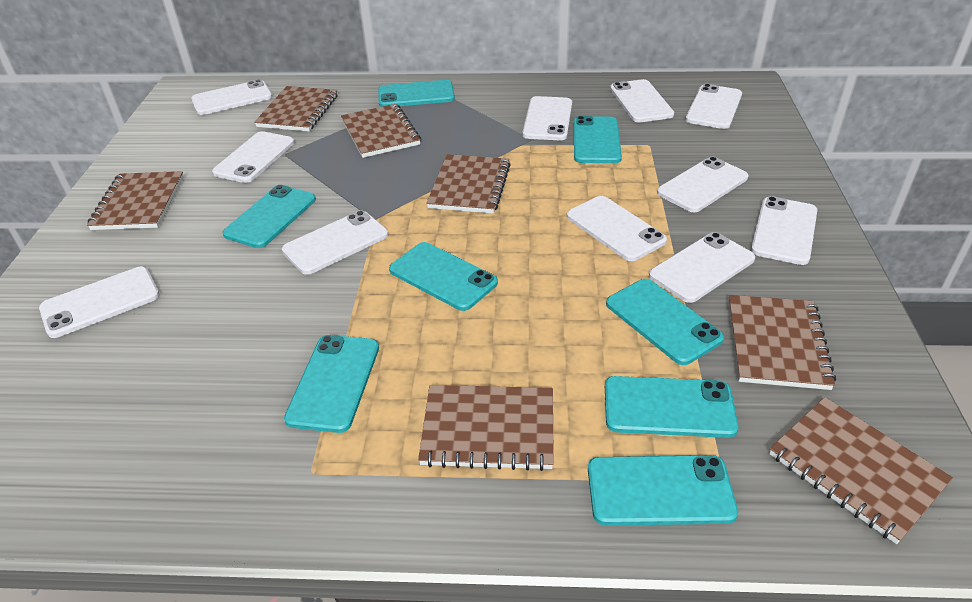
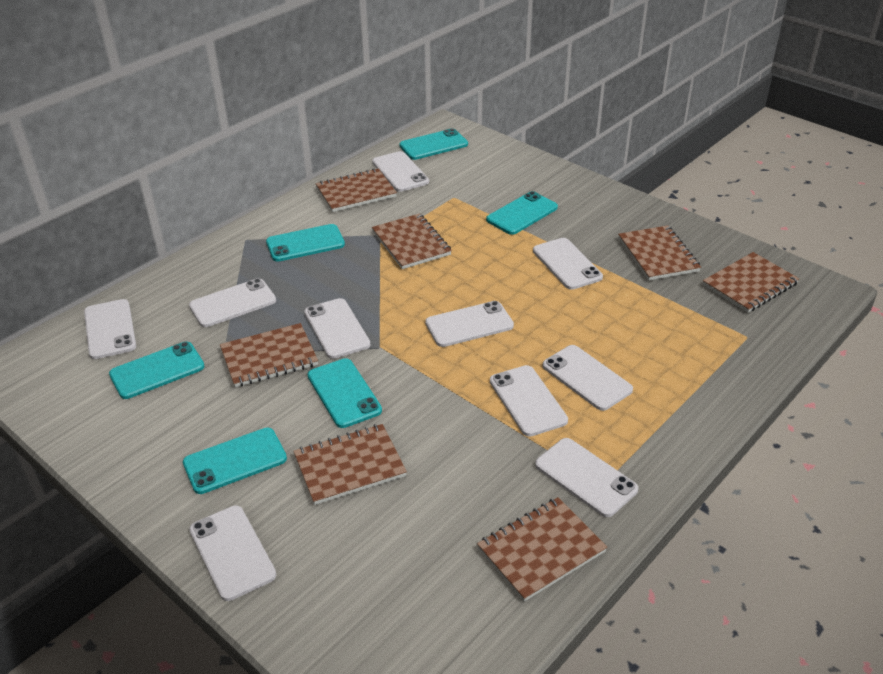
turquoise phone: [222,185,316,248] [284,335,379,433] [378,80,455,107] [389,242,498,311] [573,116,622,163] [588,455,738,526] [605,376,739,438] [606,279,724,365] = 8 -> [109,342,205,399] [183,428,287,494] [266,224,345,262] [308,358,382,428] [399,128,468,160] [486,191,558,235] = 6
white phone: [39,267,159,338] [191,79,272,115] [212,131,294,183] [282,210,388,275] [523,96,572,140] [567,196,667,261] [610,79,674,123] [649,232,755,303] [657,157,748,212] [685,84,742,129] [751,196,817,265] = 11 -> [84,299,136,359] [189,278,276,327] [189,505,276,601] [304,298,370,359] [372,151,429,192] [425,301,514,347] [490,365,568,437] [533,238,603,290] [535,438,638,517] [542,345,633,411] = 10

